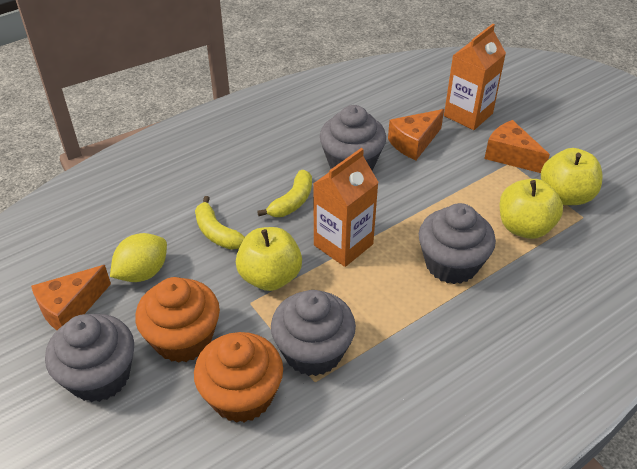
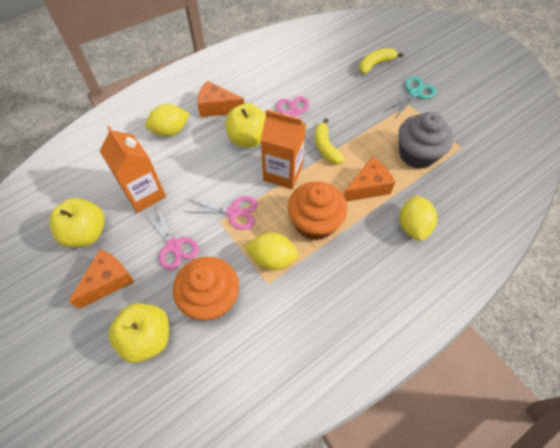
grey cupcake: [45,314,134,402] [271,290,356,376] [320,105,386,170] [419,203,496,284] = 4 -> [398,112,453,169] = 1
pink scissors: none = 0 -> [144,205,199,270] [183,196,258,230] [276,96,311,145] = 3
turquoise scissors: none = 0 -> [385,77,436,117] = 1
yellow lemon: [110,233,167,282] = 1 -> [145,104,189,137] [245,232,298,270] [400,195,437,241] = 3

